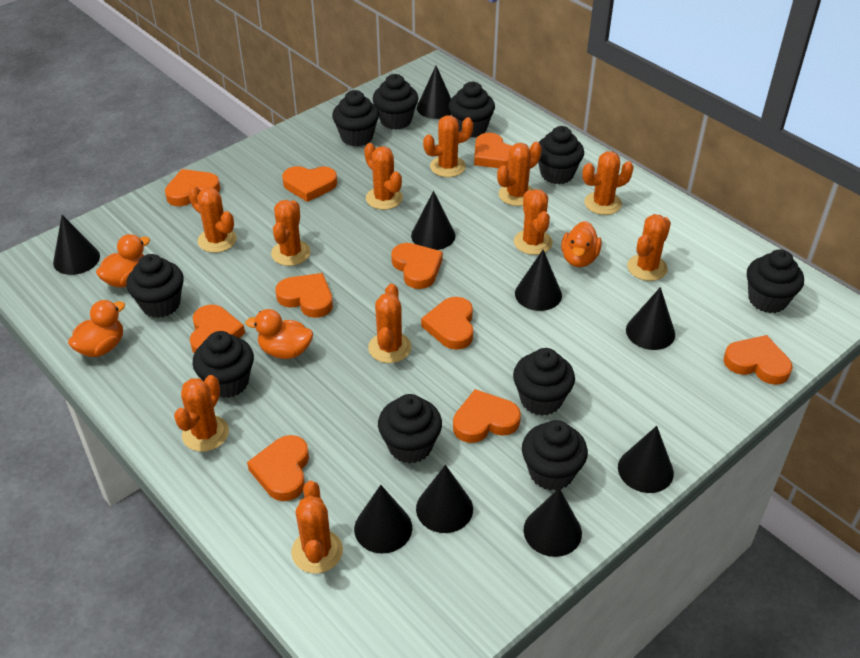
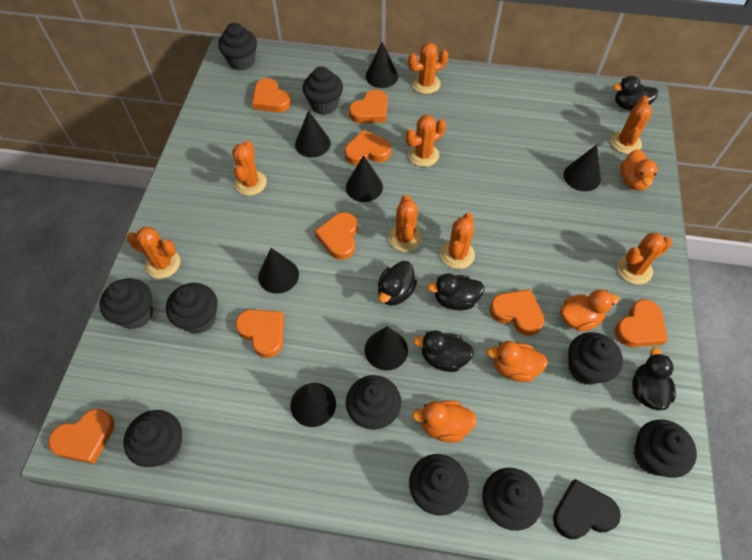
black cone: [53,215,100,275] [354,485,412,554] [411,191,456,250] [416,465,473,533] [417,66,451,119] [515,250,562,311] [523,488,582,557] [618,426,674,493] [626,287,675,350] = 9 -> [258,248,299,294] [290,383,336,427] [295,110,331,157] [346,155,383,202] [365,42,398,88] [365,326,408,370] [563,145,601,191] = 7
black duck: none = 0 -> [378,261,417,306] [413,330,474,372] [427,273,485,310] [613,76,658,111] [632,347,676,410] = 5
black heart: none = 0 -> [553,479,621,539] = 1
orange cactus: [174,375,229,452] [188,186,237,253] [271,200,311,266] [291,480,343,573] [364,143,403,210] [368,284,411,363] [423,115,473,177] [497,142,542,206] [514,189,553,255] [582,151,634,215] [627,214,671,281] = 11 -> [127,227,180,279] [232,140,267,196] [388,195,422,252] [406,115,446,167] [408,43,449,94] [440,213,475,269] [611,96,652,154] [617,233,672,284] = 8
orange heart: [165,169,220,206] [190,304,245,353] [247,435,309,501] [275,273,333,318] [282,166,337,202] [391,243,443,289] [421,297,473,350] [453,389,521,443] [474,133,512,169] [724,335,792,385] = 10 -> [48,409,115,464] [235,309,284,358] [252,78,291,112] [315,212,358,260] [345,130,391,165] [349,90,388,123] [489,289,545,336] [615,299,668,347] = 8

